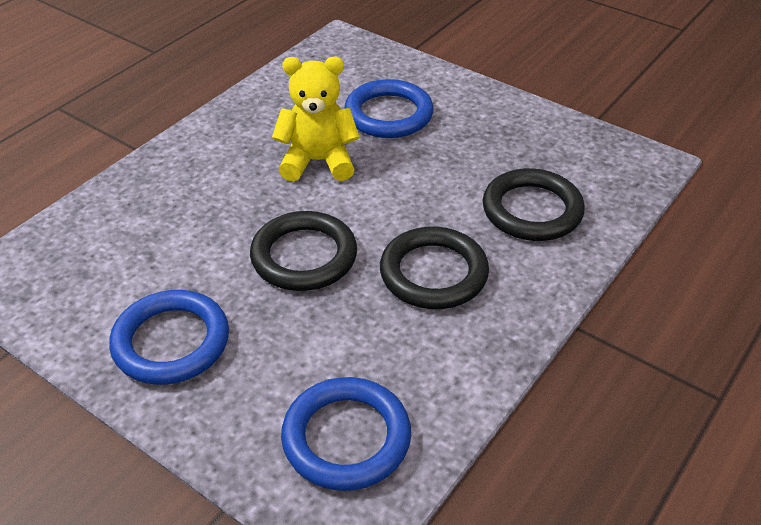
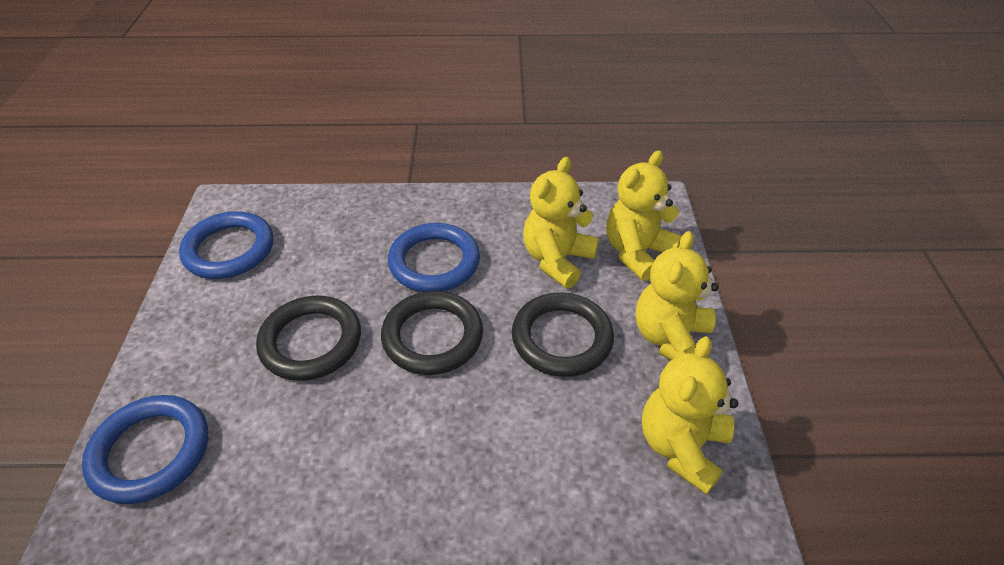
yellow teddy bear: [272,57,360,181] = 1 -> [523,157,599,288] [606,151,682,281] [635,231,719,360] [642,336,738,495] = 4

